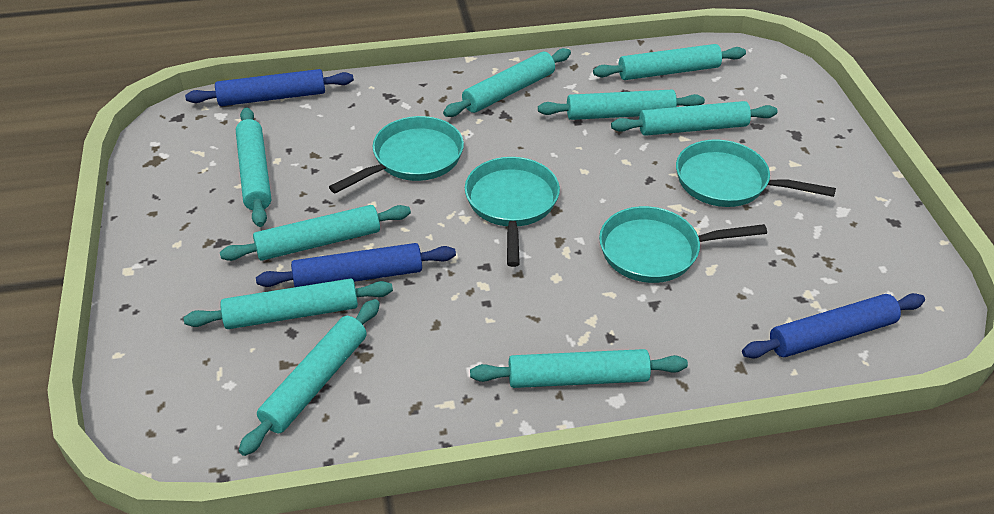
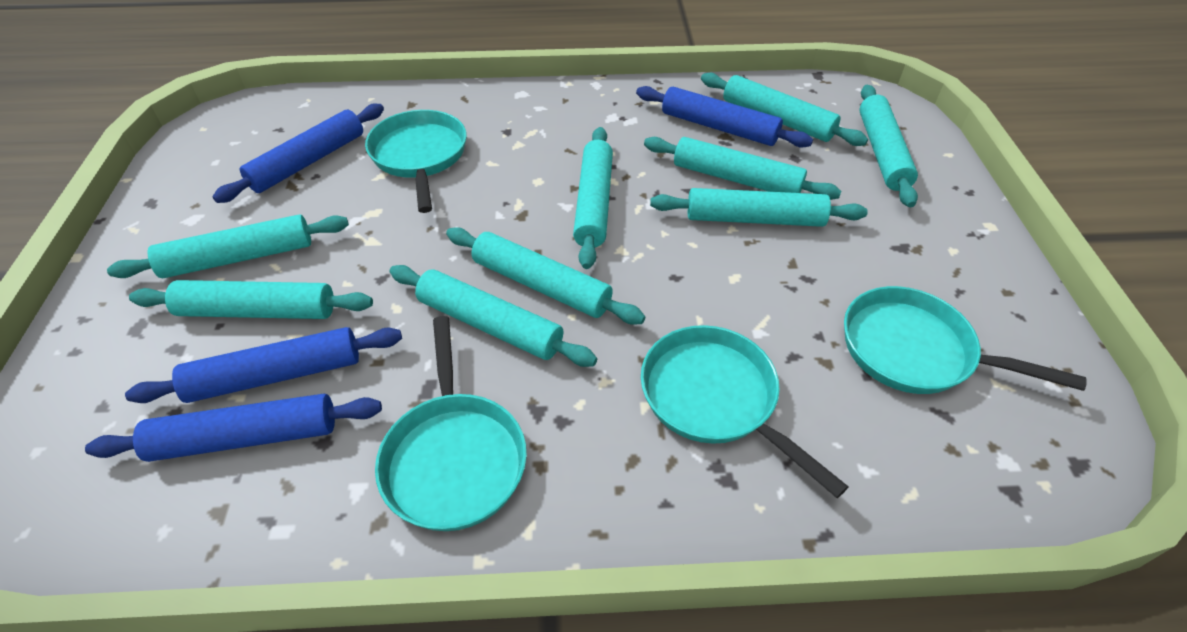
blue rolling pin: [185,69,354,106] [256,243,456,287] [742,293,925,359] = 3 -> [85,394,382,462] [125,327,402,403] [212,104,384,203] [636,86,813,148] = 4

